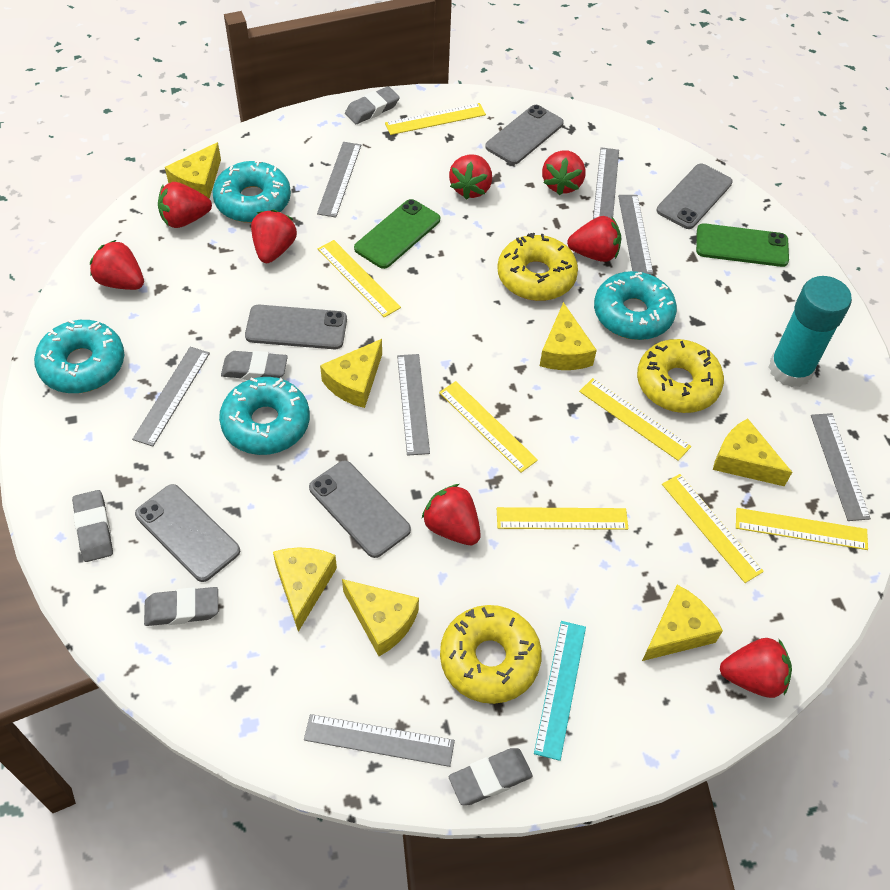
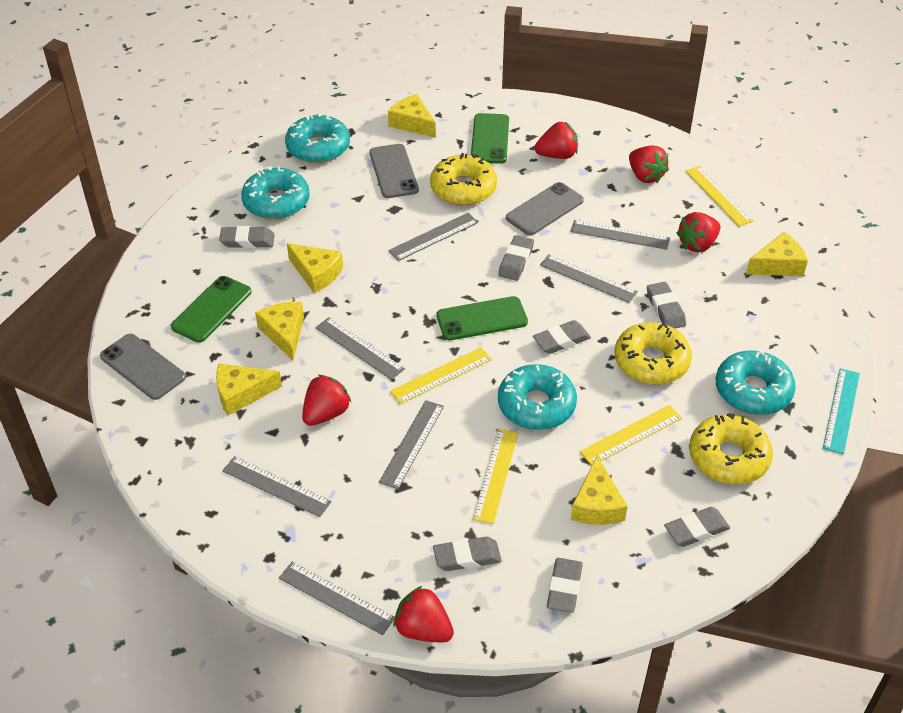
green phone: [354,199,440,269] [696,223,789,267] = 2 -> [171,276,251,343] [437,296,528,340] [471,113,509,164] = 3
grey eraser: [72,490,113,562] [144,587,218,626] [221,351,288,380] [345,86,400,124] [449,748,532,805] = 5 -> [219,226,275,248] [433,537,502,571] [498,235,534,281] [533,320,591,354] [547,558,583,613] [647,282,686,329] [664,507,730,547] = 7
grey phone: [135,484,240,582] [245,305,347,349] [309,460,411,558] [485,105,564,165] [657,164,733,229] = 5 -> [100,334,186,400] [370,144,419,198] [506,182,584,235] = 3
red strawberry: [90,240,144,290] [158,182,212,228] [251,210,297,263] [422,484,481,545] [449,154,492,200] [542,150,586,195] [567,216,621,262] [720,638,792,698] = 8 -> [302,375,352,426] [393,586,454,642] [534,122,578,159] [629,145,669,183] [677,212,720,252] = 5
turquoise glue stick: [769,276,852,387] = 1 -> none = 0
yellow cheese: [165,142,221,199] [273,547,337,632] [320,339,382,408] [342,579,419,656] [540,302,597,370] [642,585,723,661] [713,418,792,486] = 7 -> [216,363,282,415] [255,302,304,360] [287,243,343,293] [388,94,436,138] [571,456,628,525] [746,232,808,276] = 6
yellow ruler: [318,240,401,318] [385,103,486,135] [439,381,538,473] [497,507,628,530] [579,378,691,461] [662,474,764,583] [736,508,868,550] = 7 -> [390,347,492,404] [473,429,518,524] [580,405,682,466] [685,166,753,227] = 4

